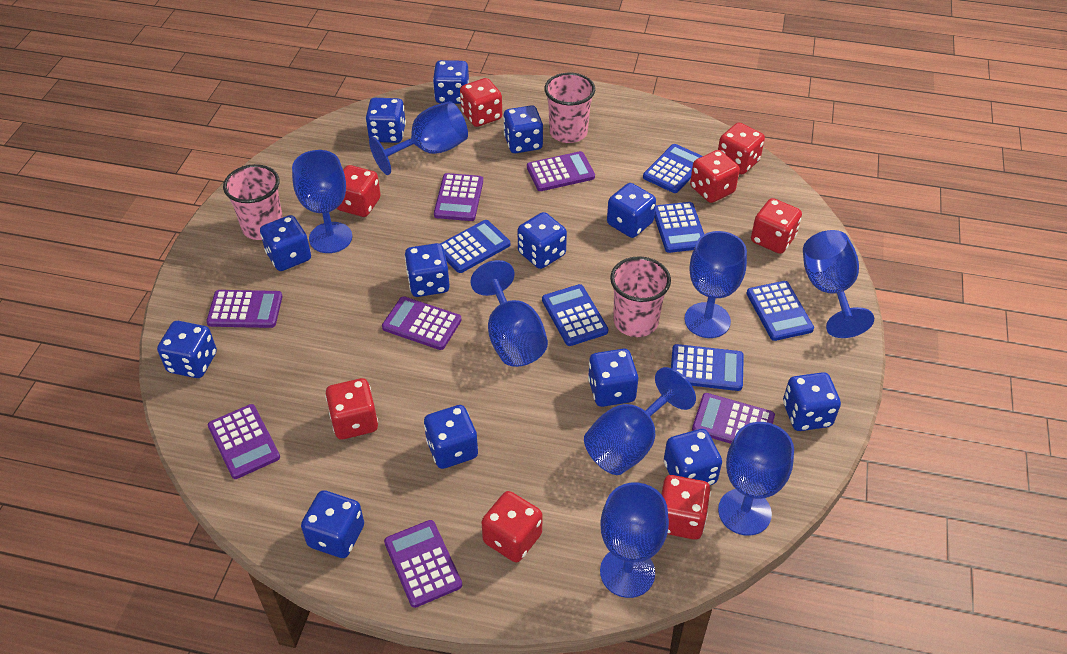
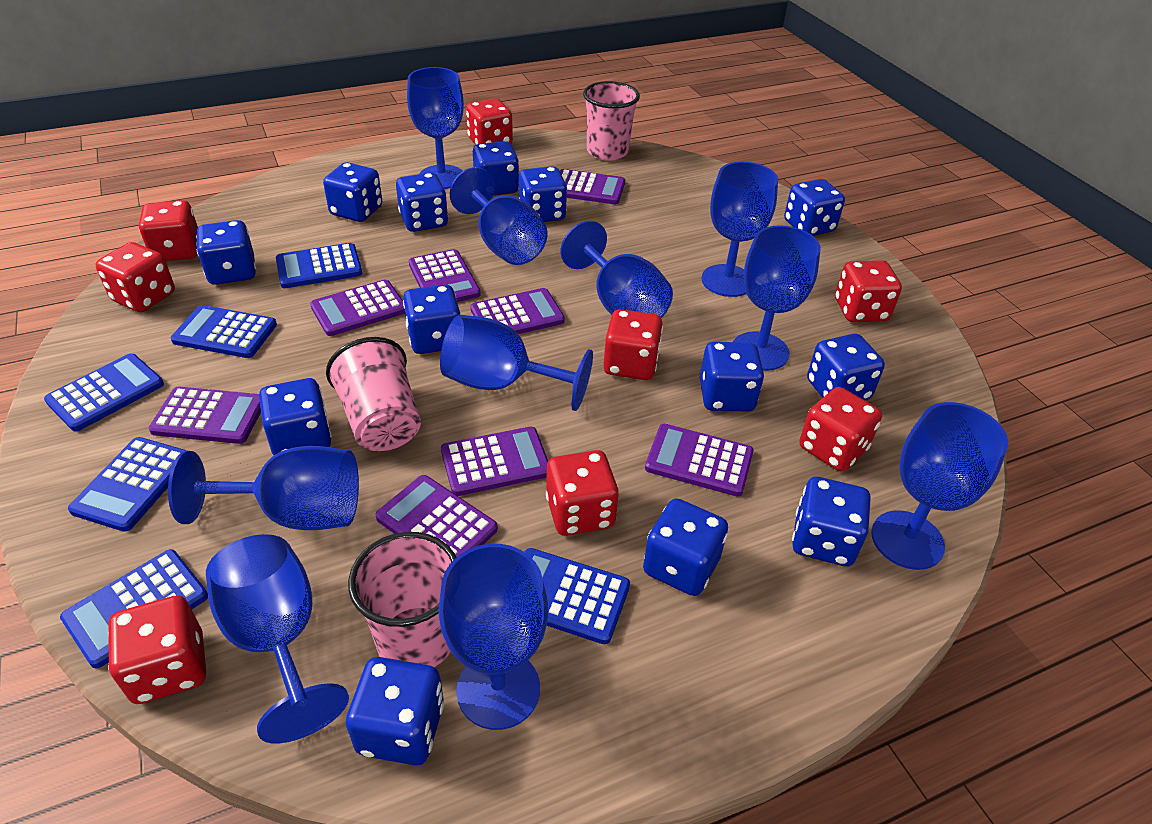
blue goblet: [292,150,352,253] [369,101,468,175] [470,260,548,367] [584,367,696,475] [600,483,669,598] [684,231,747,338] [718,422,794,536] [803,230,874,338] = 8 -> [168,446,359,530] [206,534,349,744] [407,67,464,189] [439,544,548,730] [440,314,593,411] [450,167,547,265] [561,221,673,318] [701,162,778,297] [733,225,821,371] [871,402,1008,570] = 10
purple calculator: [206,290,282,328] [208,404,280,479] [382,296,461,350] [384,520,462,608] [434,173,483,221] [527,151,595,191] [692,393,775,444] = 7 -> [149,387,261,444] [310,280,405,336] [375,475,498,557] [409,249,481,302] [441,427,548,496] [471,288,565,334] [560,169,625,204] [645,424,754,497] = 8

